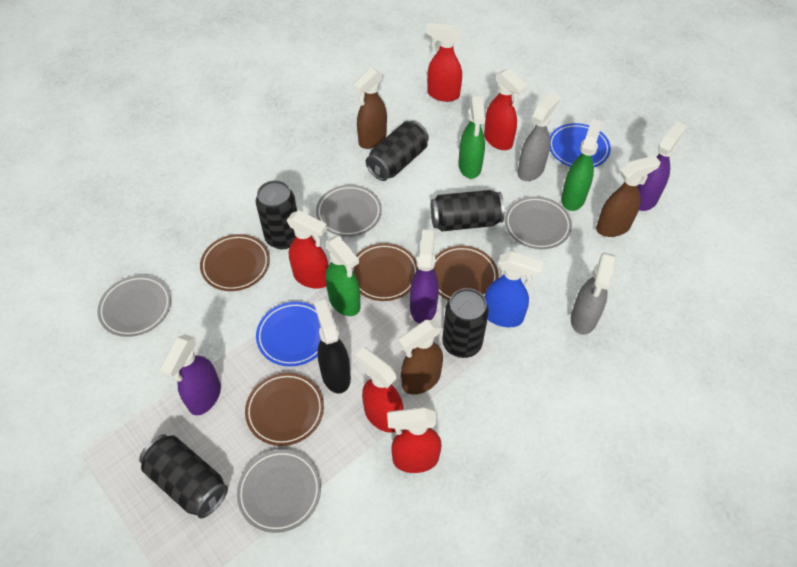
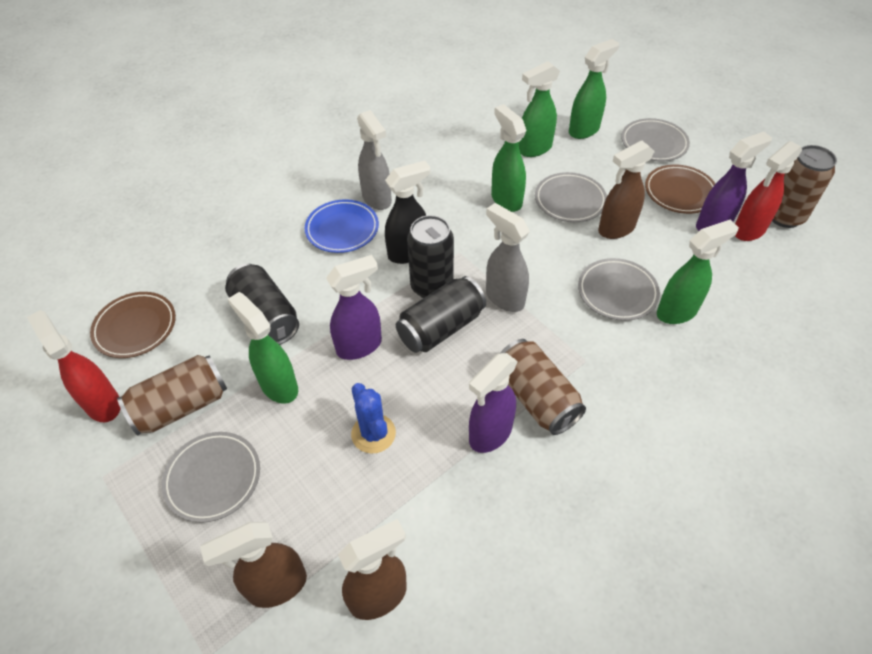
black can: [139,434,228,518] [256,180,297,249] [366,121,429,181] [431,190,505,231] [442,288,489,358] = 5 -> [225,263,299,345] [396,276,486,353] [407,215,454,298] = 3
blue cactus: none = 0 -> [351,383,396,454] = 1
blue plate: [256,302,321,367] [550,123,611,167] = 2 -> [305,199,379,253] = 1
blue spray bottle: [485,251,544,327] = 1 -> none = 0
brown can: none = 0 -> [117,355,227,436] [500,339,586,435] [772,145,837,228] = 3
brown plate: [200,234,270,291] [245,373,324,446] [352,243,418,301] [433,245,498,300] = 4 -> [90,292,176,358] [645,165,715,214] = 2
green spray bottle: [325,235,361,316] [458,96,485,179] [561,119,602,211] = 3 -> [228,292,298,404] [491,104,526,212] [519,61,560,157] [569,39,619,139] [657,220,739,324] = 5
red spray bottle: [287,210,329,289] [355,347,403,433] [387,407,441,473] [426,23,462,102] [484,69,528,150] = 5 -> [27,310,121,422] [735,141,802,241] = 2

